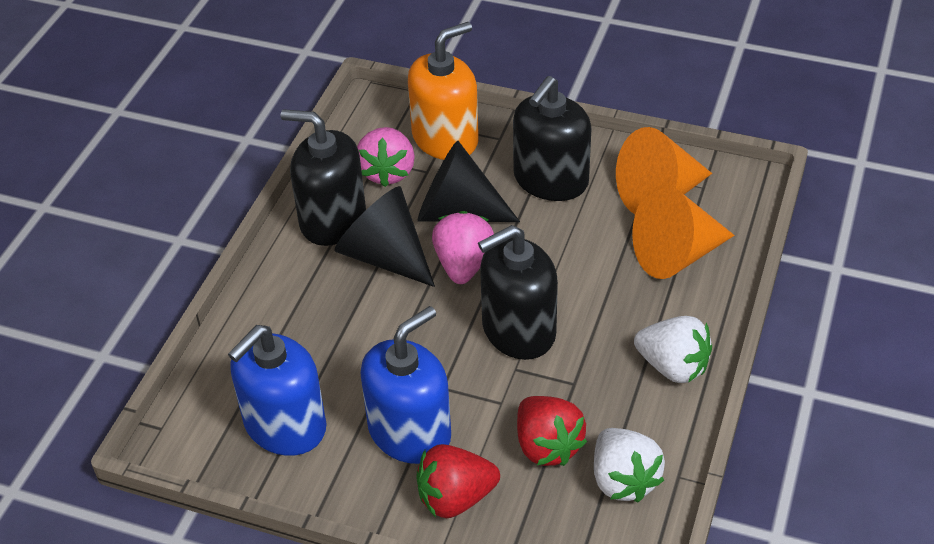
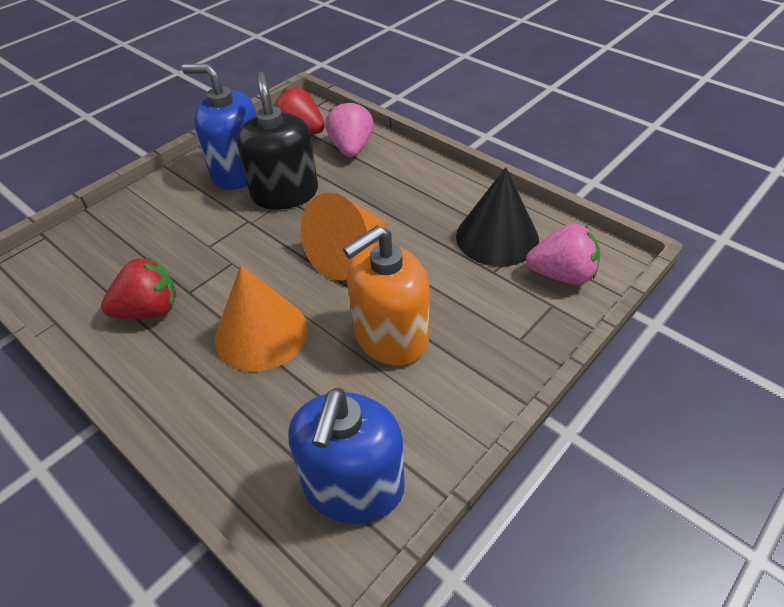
black cone: [334,186,435,287] [418,141,520,222] = 2 -> [456,167,539,267] = 1
black soap dispenser: [281,109,366,246] [478,225,558,360] [513,76,592,201] = 3 -> [237,72,318,209] = 1
white strawberry: [594,428,665,503] [634,316,712,383] = 2 -> none = 0

